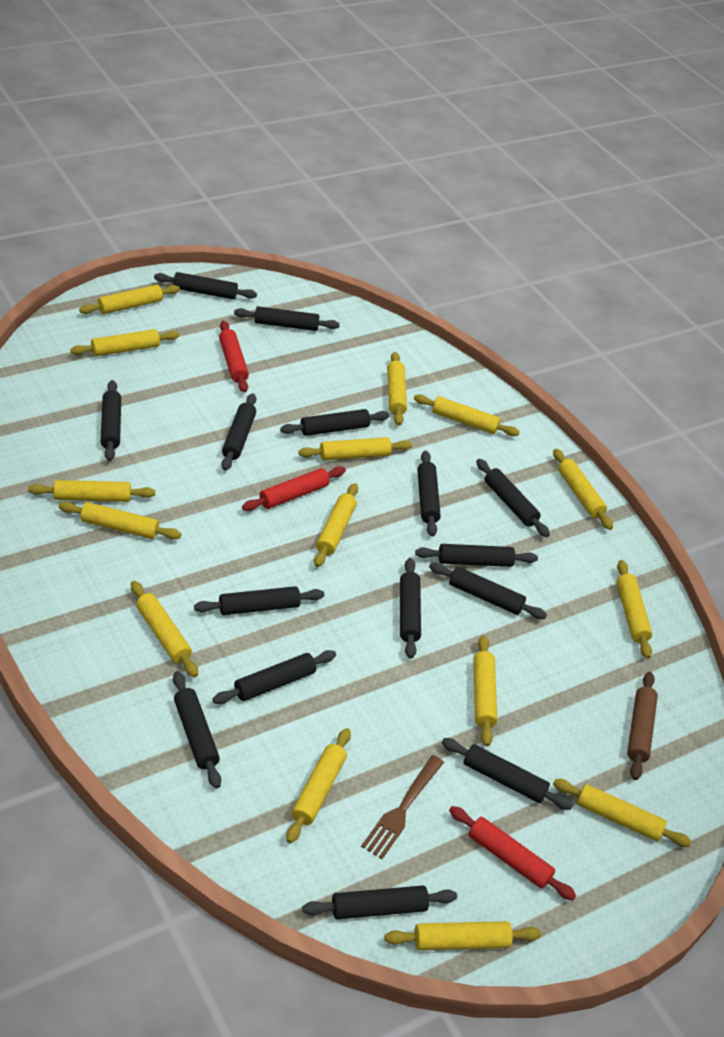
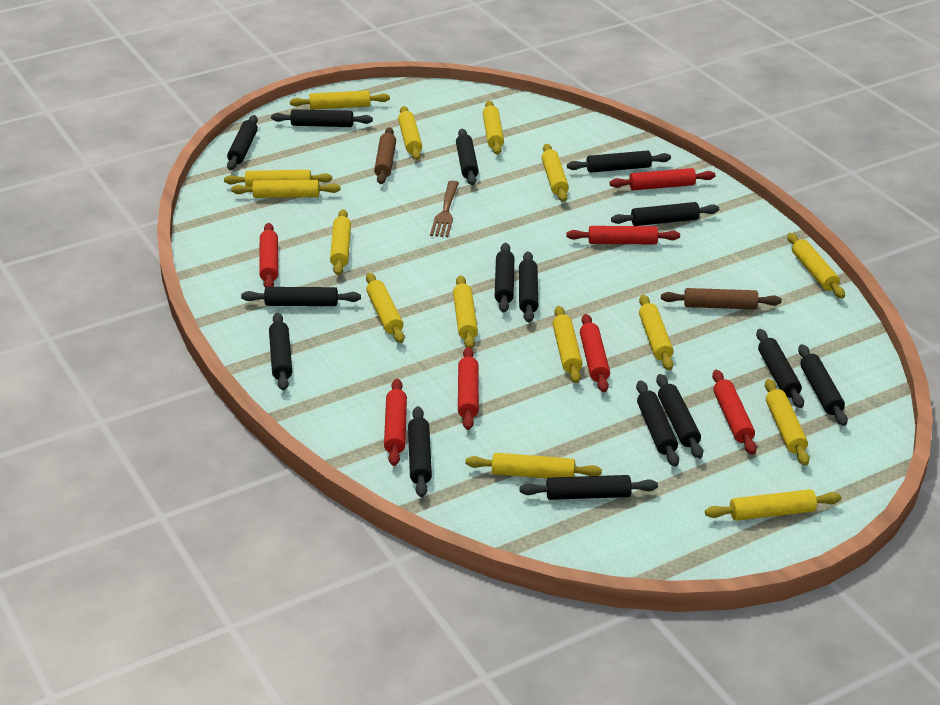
brown rolling pin: [627,672,658,780] = 1 -> [374,127,396,184] [661,288,782,309] = 2
red rolling pin: [219,321,249,393] [242,466,346,511] [449,806,576,901] = 3 -> [259,223,278,288] [384,379,407,466] [458,347,479,430] [566,226,680,244] [580,314,610,392] [609,168,715,190] [712,370,757,455] = 7

